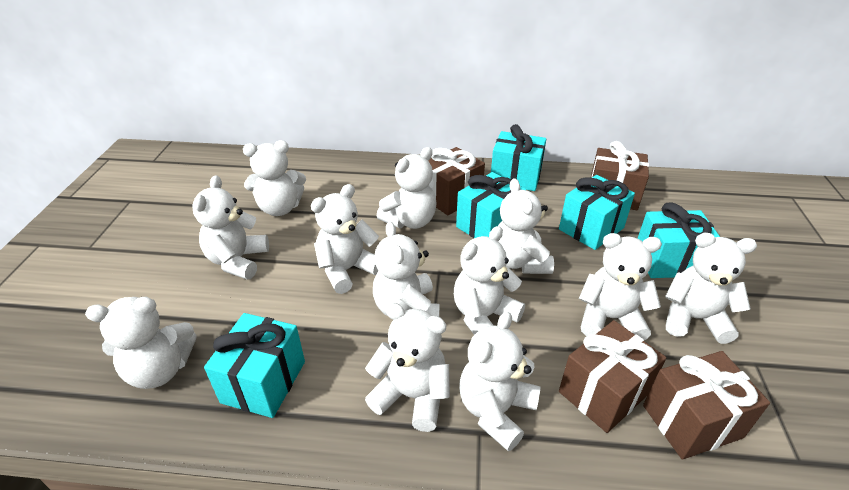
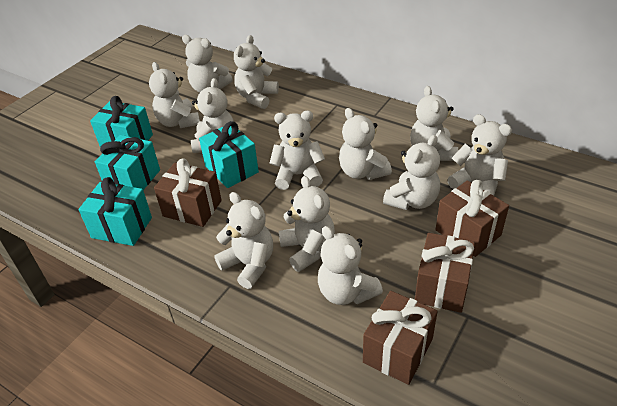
turquoise gift: [204,313,305,418] [456,172,526,238] [491,124,546,191] [559,175,635,250] [637,202,720,278] = 5 -> [78,177,152,246] [90,96,153,147] [95,135,160,190] [199,121,259,188] = 4

